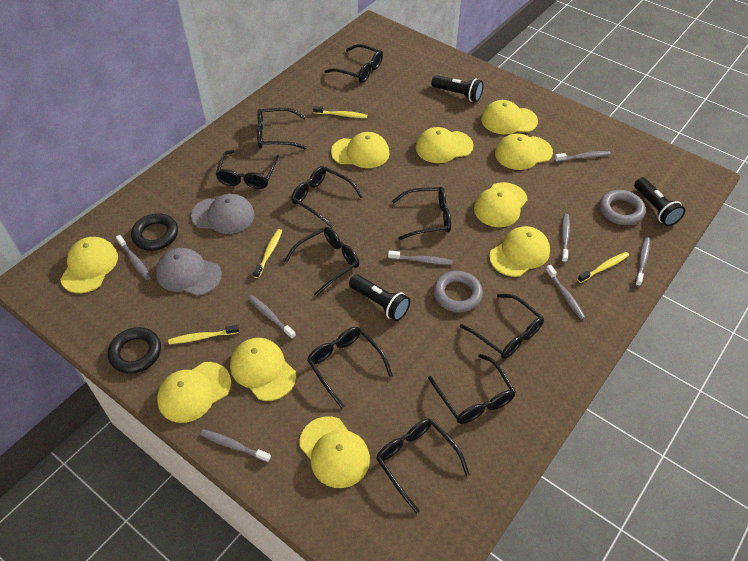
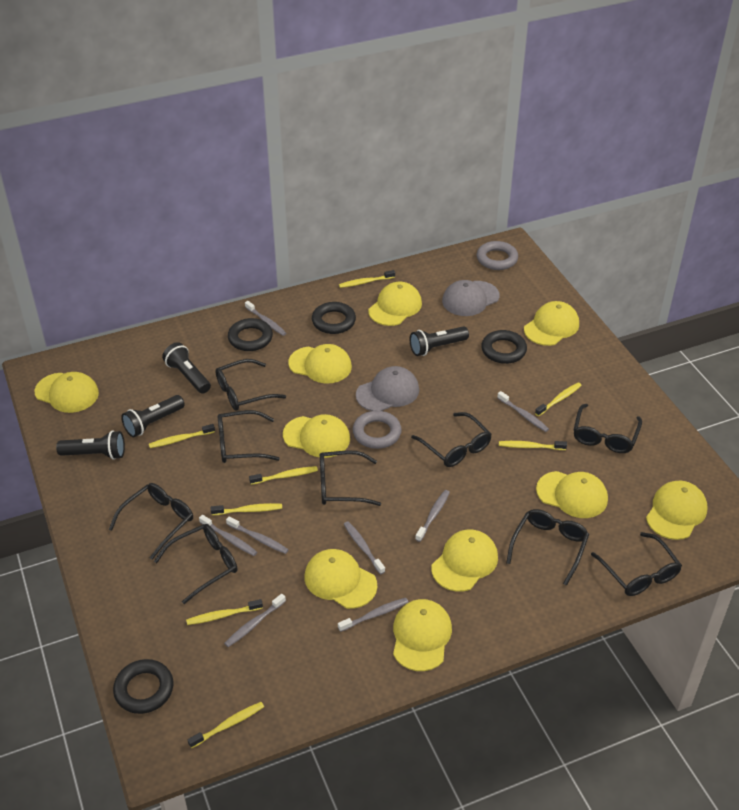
black flashlight: [349,275,410,321] [431,75,483,102] [634,177,685,226] = 3 -> [56,431,125,460] [121,395,185,437] [162,342,211,394] [410,326,469,356] = 4
black glasses: [216,150,279,189] [257,108,307,149] [284,227,359,296] [292,166,363,228] [307,327,393,409] [324,44,383,83] [376,418,470,514] [392,187,451,240] [428,354,516,424] [460,294,544,359] = 10 -> [109,483,193,560] [154,524,237,604] [215,359,286,411] [218,410,280,463] [320,450,381,506] [411,412,492,467] [506,509,589,586] [573,404,642,453] [591,532,682,596] = 9
black ring: [108,327,161,374] [131,213,178,251] = 2 -> [113,659,173,714] [228,318,273,351] [312,302,356,334] [481,330,527,364] = 4
yellow toothbrush: [168,325,239,344] [253,229,282,278] [313,106,367,118] [577,252,629,283] = 4 -> [149,424,215,448] [186,599,263,625] [188,702,264,748] [211,503,282,515] [249,466,318,485] [339,270,395,288] [499,441,567,450] [535,382,582,416] = 8

